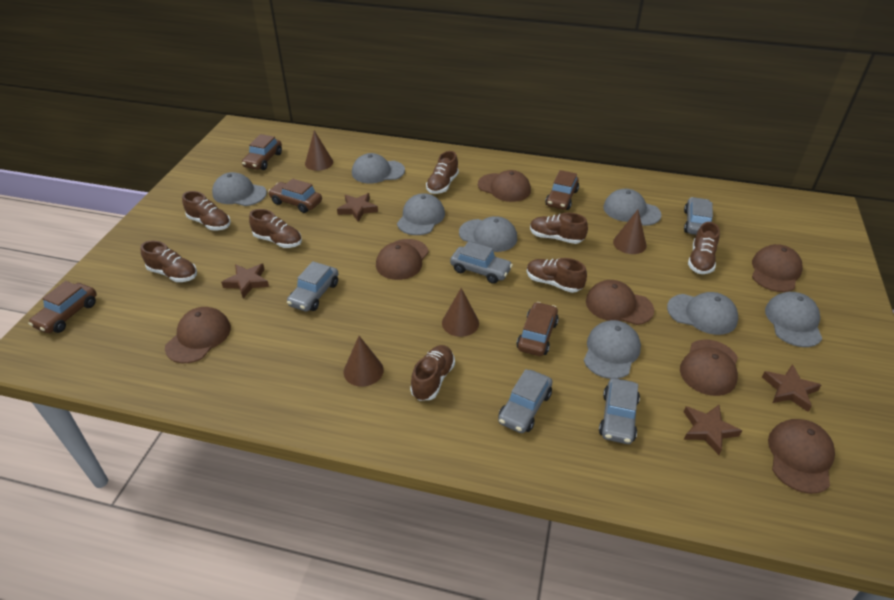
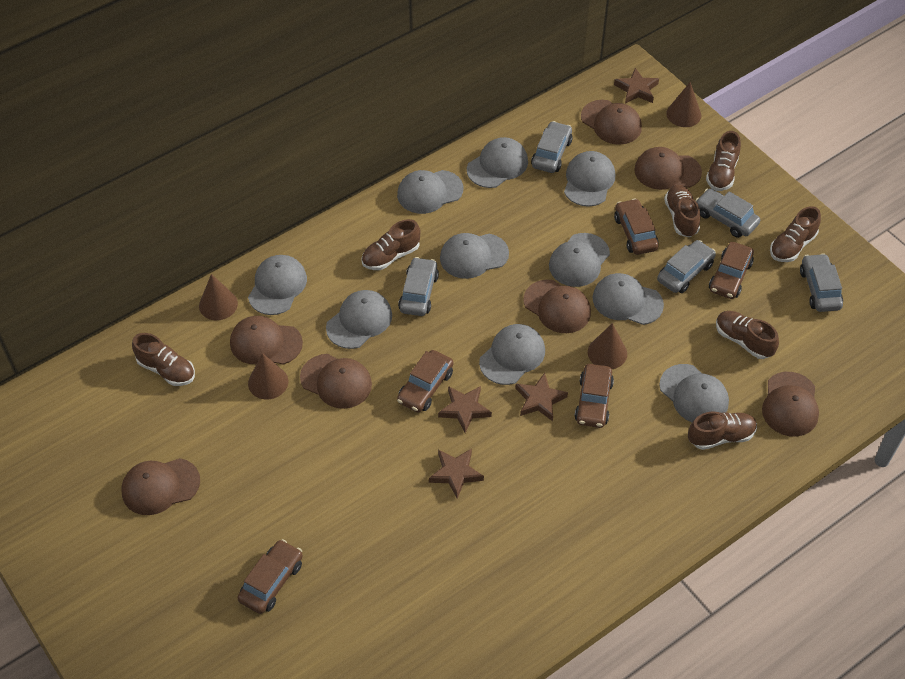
brown shoe: [141,240,197,282] [182,191,231,231] [249,209,302,248] [410,345,455,401] [426,151,459,194] [527,258,587,293] [530,213,588,244] [688,222,720,274] = 8 -> [132,333,195,386] [361,219,420,270] [664,185,700,237] [688,412,757,450] [706,131,741,191] [716,311,779,359] [770,206,821,262] = 7
grey cap: [212,172,267,206] [352,153,405,184] [397,193,445,235] [459,216,517,252] [584,320,641,379] [603,189,661,226] [667,292,738,335] [765,292,822,347] = 8 -> [248,255,307,315] [326,290,392,349] [397,170,463,214] [440,233,509,279] [467,137,528,188] [479,324,545,385] [549,233,610,287] [564,151,615,207] [593,273,664,325] [659,364,729,422] = 10

